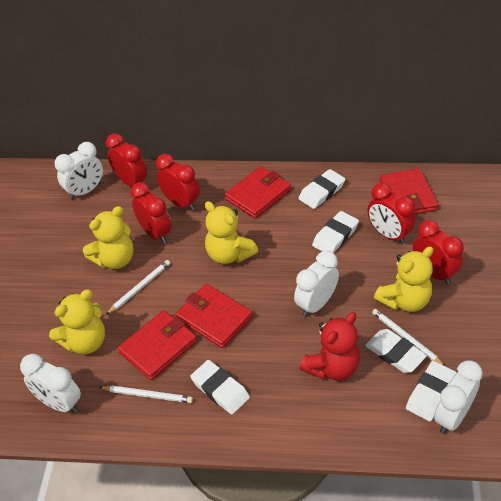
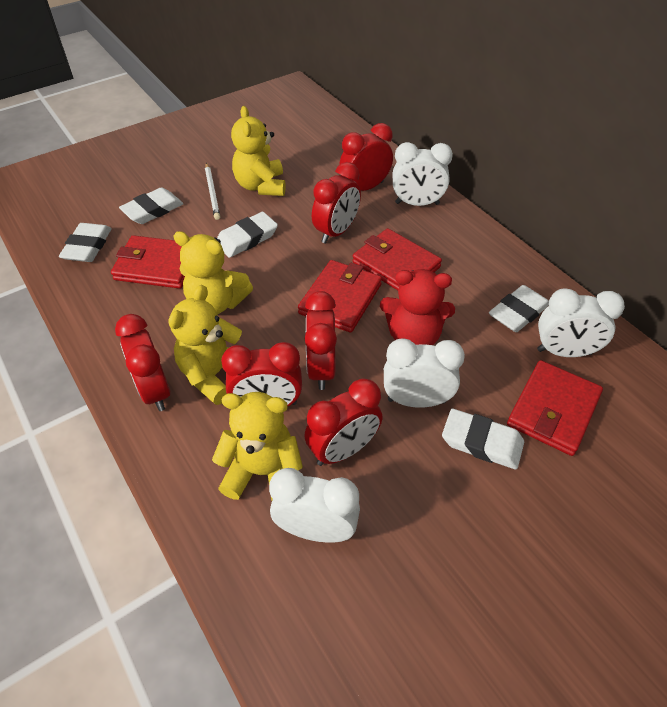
red clock: [106,133,147,187] [130,182,171,244] [156,154,200,211] [368,183,415,244] [413,220,464,285] = 5 -> [115,314,170,411] [221,342,302,406] [304,378,382,466] [305,291,337,390] [312,162,361,244] [339,123,393,191] = 6
white pencil: [99,385,193,403] [106,260,170,315] [372,309,445,366] = 3 -> [205,163,220,220] = 1

